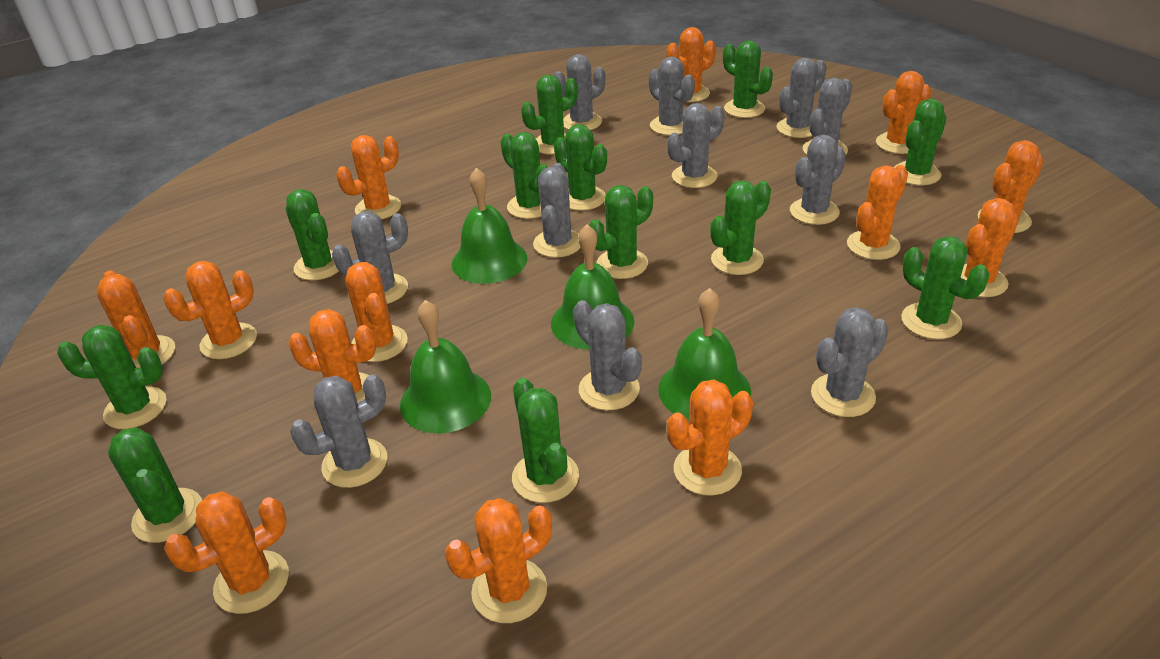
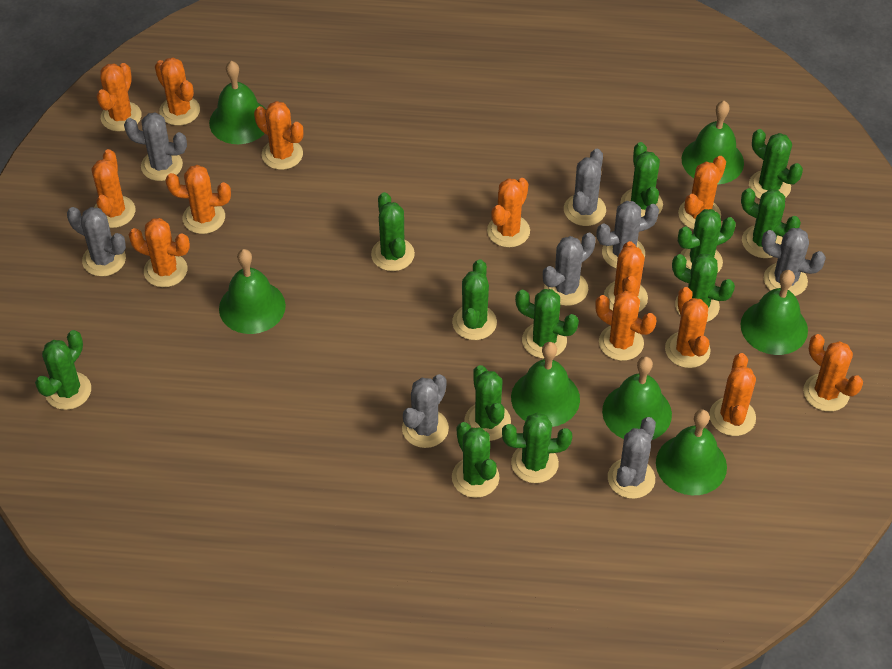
green bell: [400,300,491,433] [452,168,527,284] [551,224,634,350] [658,288,751,421] = 4 -> [209,61,267,144] [219,249,286,334] [511,342,580,427] [602,356,672,440] [656,409,727,495] [682,101,744,185] [740,270,808,355] = 7
grey cactus: [290,374,387,488] [332,211,408,304] [533,163,581,258] [554,54,605,130] [573,300,642,410] [649,57,695,135] [668,103,725,188] [777,58,826,138] [790,134,846,225] [803,78,852,155] [811,307,889,417] = 11 -> [67,207,126,277] [124,112,187,181] [402,374,449,448] [543,233,596,306] [564,149,606,226] [596,201,659,268] [608,417,656,499] [761,228,826,296] = 8

